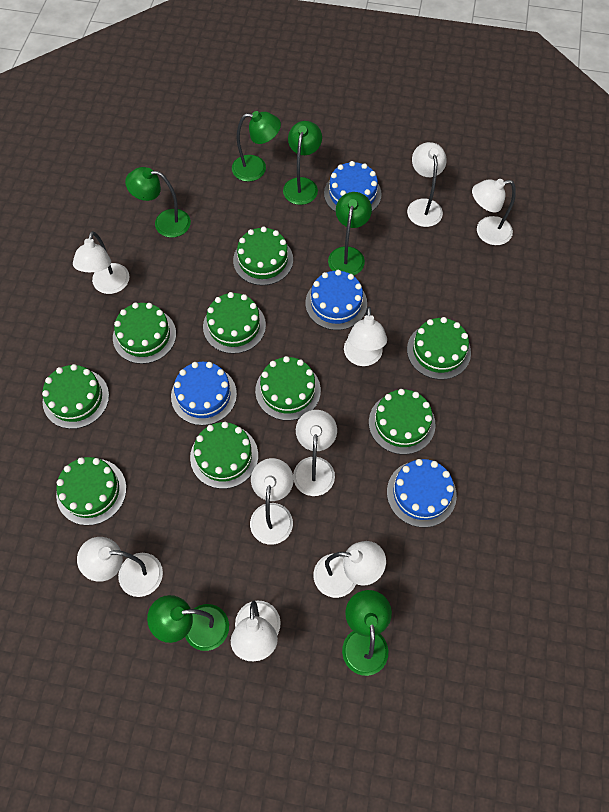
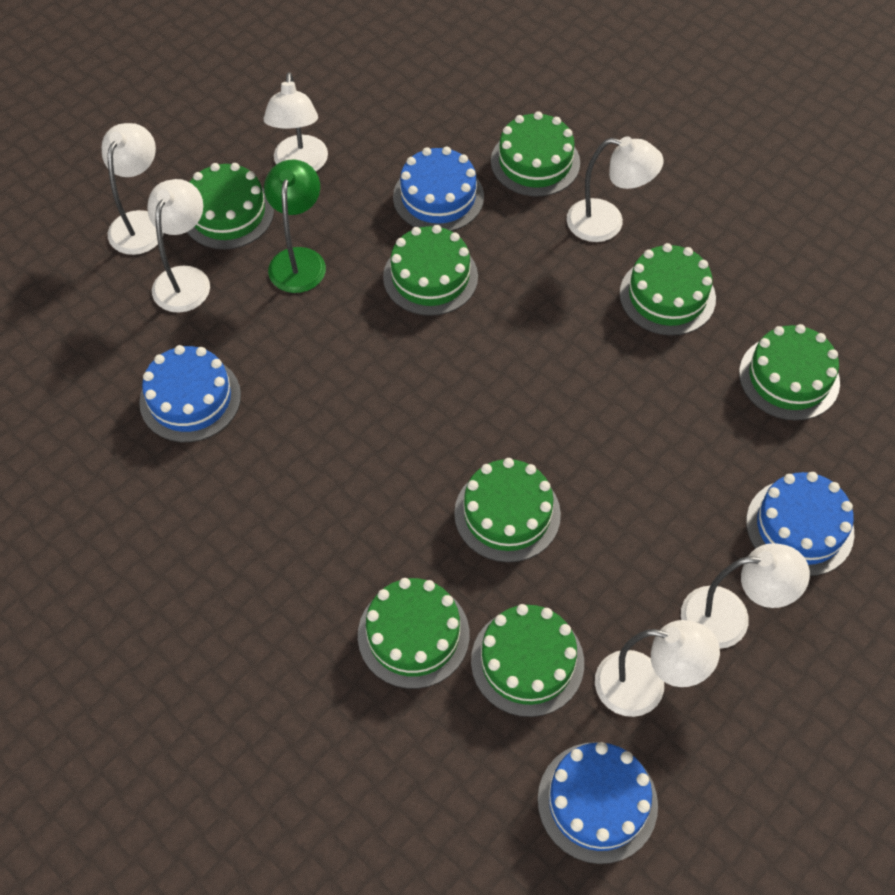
green cake: [42,364,109,429] [56,457,127,525] [113,303,176,364] [190,422,258,489] [203,292,266,354] [233,227,293,285] [255,356,321,421] [369,389,436,454] [407,317,471,380] = 9 -> [187,163,274,249] [358,578,469,689] [383,225,478,316] [454,458,561,562] [471,604,584,717] [491,111,580,196] [620,243,716,336] [739,324,840,421] = 8
green lamp: [125,167,191,238] [147,595,229,651] [232,111,281,182] [283,121,322,205] [328,192,372,275] [342,590,392,676] = 6 -> [264,159,326,293] = 1
white lamp: [73,231,130,294] [77,537,163,597] [231,601,281,661] [250,458,294,545] [293,410,337,496] [314,541,386,598] [344,307,387,366] [407,142,447,227] [472,179,516,245] = 9 -> [102,123,164,255] [147,179,210,313] [264,72,328,171] [567,136,664,242] [595,620,720,717] [681,543,810,649] = 6

